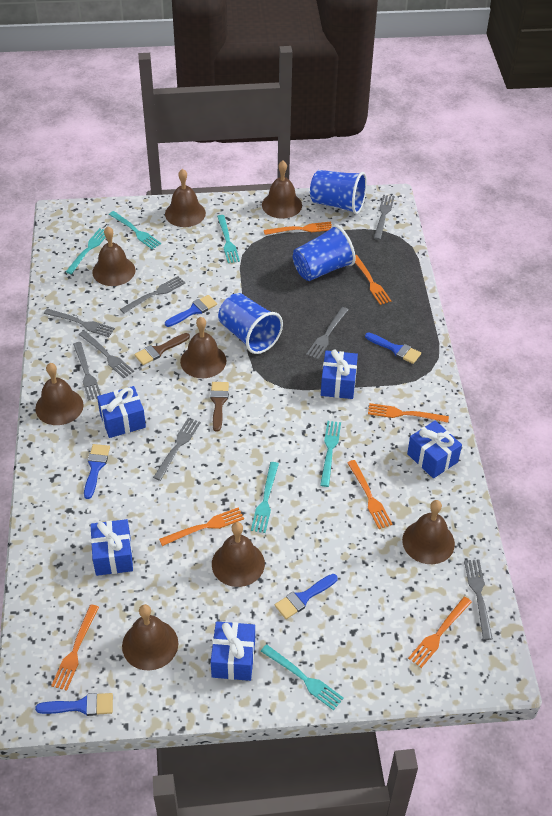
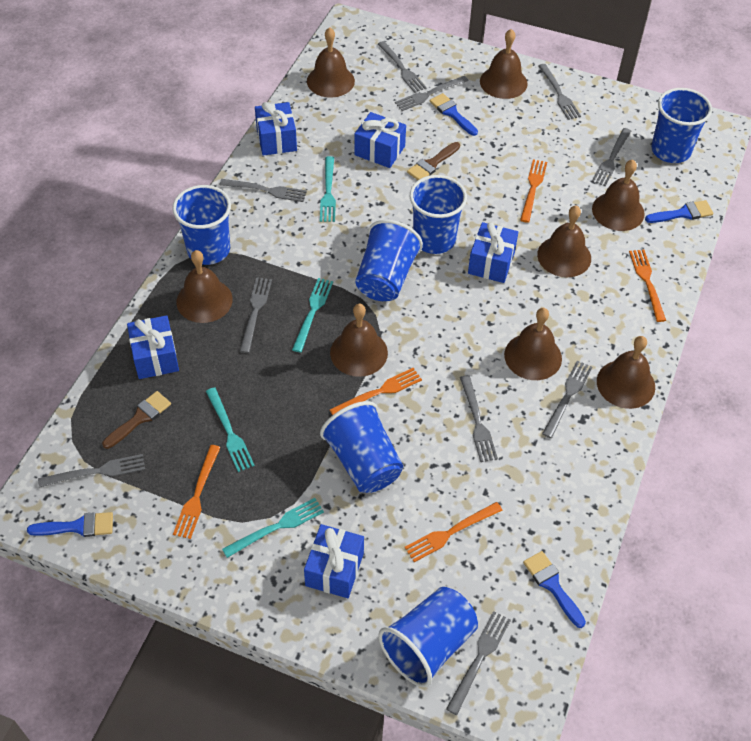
blue brush: [35,693,113,716] [84,444,110,499] [165,295,217,327] [275,574,338,619] [365,333,421,364] = 5 -> [27,512,113,537] [430,93,478,136] [523,551,586,628] [645,200,713,223] = 4
blue cup: [218,293,283,354] [293,225,356,281] [310,170,367,214] = 3 -> [172,185,231,265] [320,401,403,493] [355,220,423,301] [378,587,478,687] [410,175,467,254] [651,88,712,163] = 6
grey fork: [44,309,115,337] [73,342,101,401] [79,330,134,378] [120,276,185,313] [153,418,201,481] [306,307,348,359] [374,195,395,240] [464,560,493,640] = 8 -> [38,454,145,488] [220,179,307,202] [240,277,272,353] [378,41,427,93] [395,76,469,111] [446,611,511,715] [460,375,498,462] [539,64,581,120] [542,361,593,438] [592,128,631,186] = 10
orange fork: [51,604,99,691] [159,507,244,546] [264,222,332,235] [347,460,393,529] [355,255,391,305] [368,403,449,423] [408,597,472,668] = 7 -> [173,445,221,539] [330,368,422,415] [405,502,503,562] [520,159,547,223] [629,250,666,322] = 5
turquoise fork: [66,228,106,274] [109,211,161,249] [217,215,240,263] [251,462,279,533] [261,644,344,710] [320,421,341,487] = 6 -> [206,387,255,472] [222,498,324,558] [292,278,333,353] [320,156,336,222] = 4

